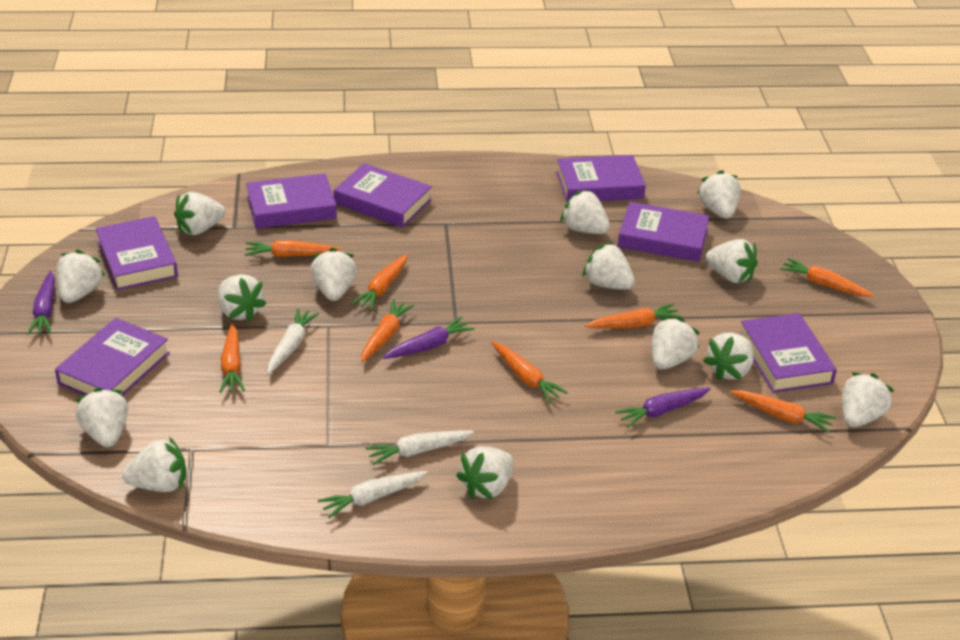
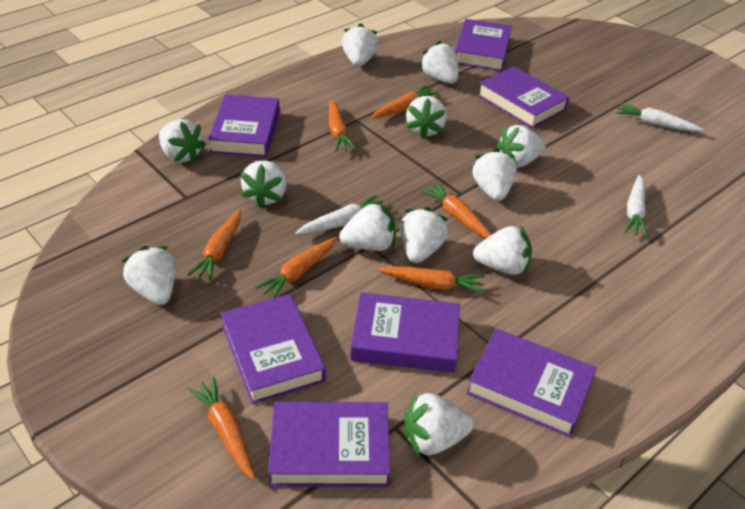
orange carrot: [220,323,245,393] [245,240,341,257] [351,254,407,311] [361,299,414,362] [492,342,568,403] [585,303,682,328] [730,390,836,433] [780,258,874,297] = 8 -> [187,210,241,281] [188,377,255,479] [255,237,337,298] [329,99,356,151] [371,85,439,119] [377,266,485,294] [420,182,492,238] = 7
purple carrot: [27,271,55,335] [383,316,475,359] [615,387,710,428] = 3 -> none = 0
white strawberry: [56,250,105,303] [75,388,128,447] [122,437,186,492] [174,192,225,235] [218,274,267,322] [311,248,356,301] [456,446,514,499] [560,189,610,234] [583,243,635,290] [652,317,700,370] [697,170,740,219] [703,333,754,381] [706,239,758,283] [842,372,894,427] = 14 -> [122,246,176,305] [159,119,206,163] [241,161,286,208] [339,202,396,251] [342,23,378,67] [400,207,448,263] [404,392,474,456] [406,96,447,139] [419,41,458,84] [472,149,517,201] [473,225,532,275] [497,125,546,168] = 12

